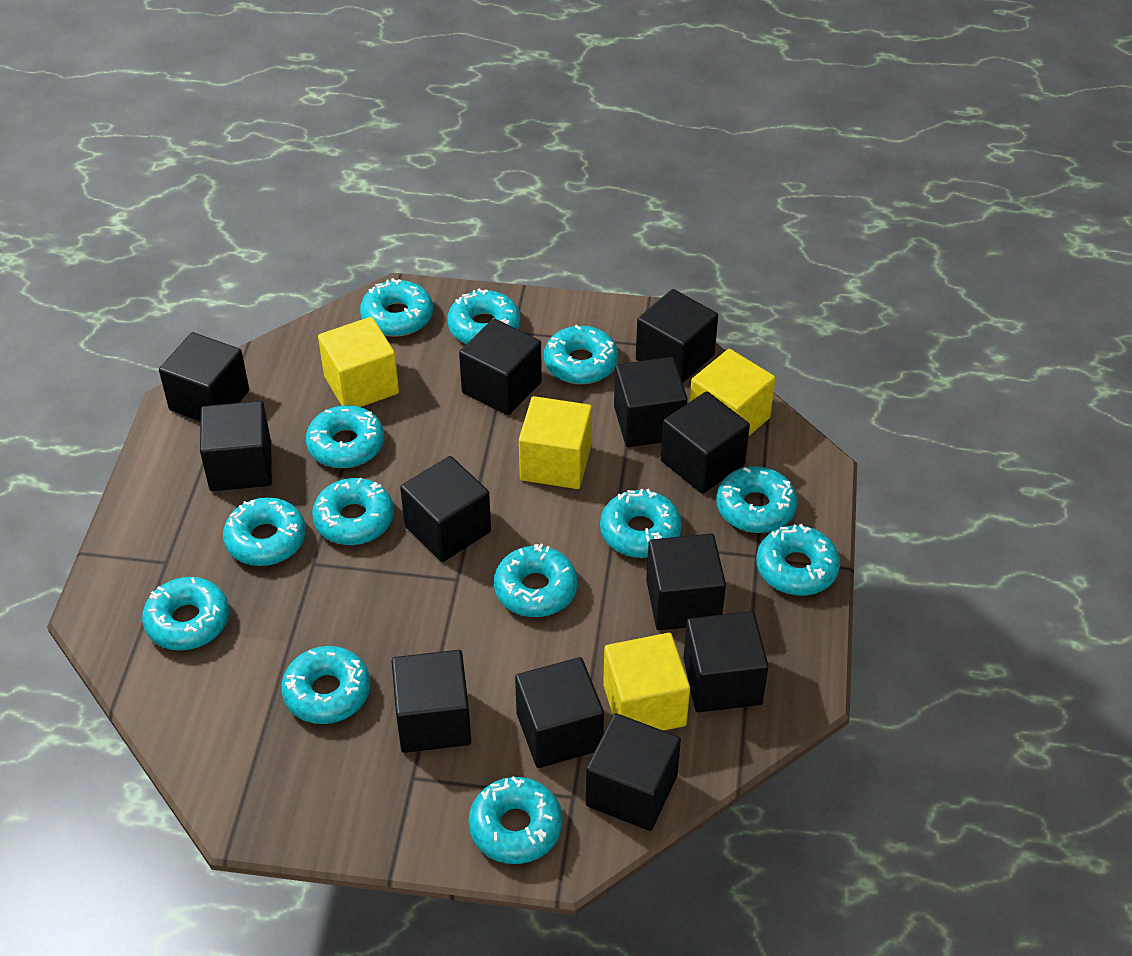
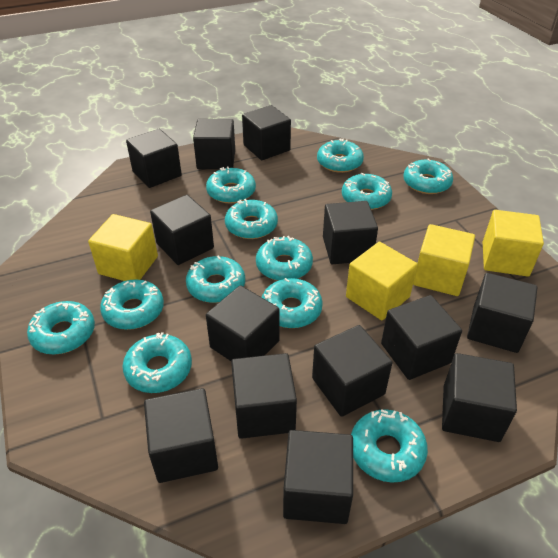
black cube: [159,332,249,421] [200,401,272,491] [392,650,471,753] [400,456,491,562] [459,319,542,415] [515,657,604,768] [586,713,681,831] [614,357,687,447] [636,289,718,383] [646,534,726,630] [661,391,750,494] [683,611,769,712] = 12 -> [126,129,182,188] [144,388,218,483] [150,195,214,265] [193,119,235,169] [206,285,279,361] [231,353,297,439] [242,105,291,160] [283,430,353,524] [312,325,392,417] [323,201,378,264] [381,295,462,380] [442,353,517,442] [467,273,537,353] = 13
turquoise donut: [142,577,229,650] [223,497,306,566] [281,646,370,724] [306,405,384,468] [312,478,394,545] [360,278,433,337] [447,289,520,344] [469,776,563,864] [494,544,578,617] [544,325,618,384] [600,489,682,558] [716,466,798,533] [756,524,840,595] = 13 -> [27,301,95,354] [100,280,164,330] [122,332,192,393] [186,255,245,303] [206,167,256,203] [225,199,278,239] [256,236,313,281] [262,278,323,328] [317,139,364,173] [342,173,392,210] [351,409,428,483] [403,159,453,194] = 12

